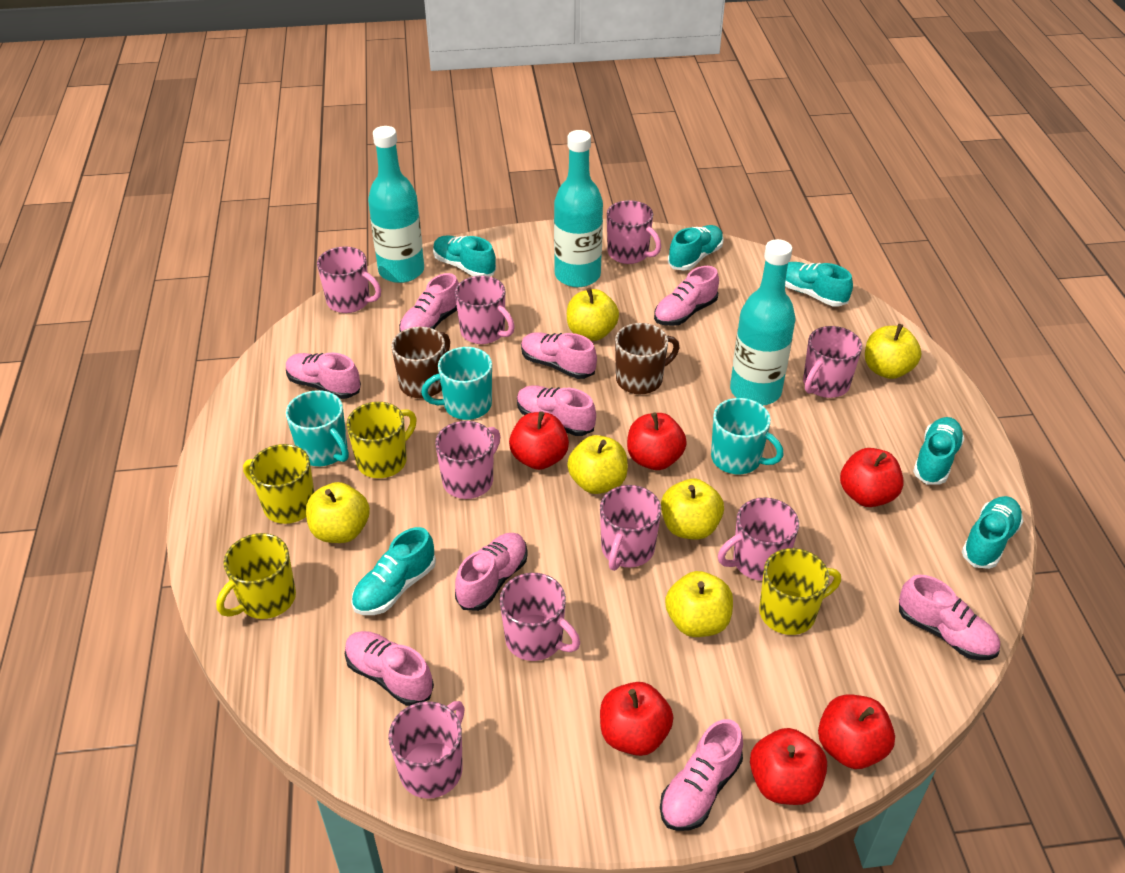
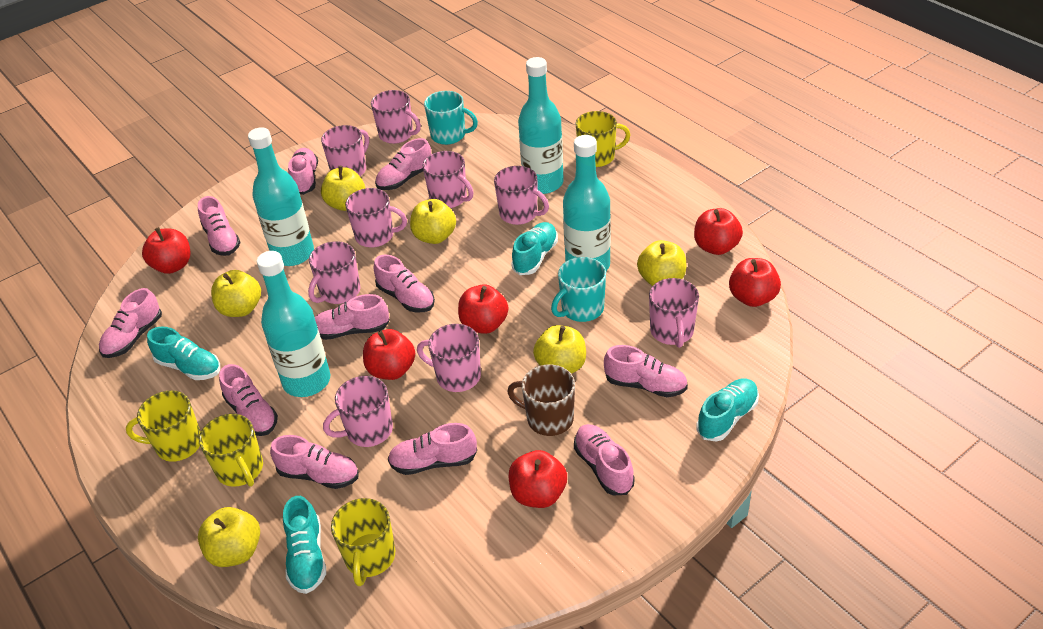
brown mug: [391,327,450,398] [615,323,679,394] = 2 -> [507,364,575,436] = 1
pink shoe: [286,353,361,399] [345,631,434,706] [399,273,459,332] [455,533,528,611] [517,386,596,436] [521,332,597,379] [654,266,719,326] [660,719,743,831] [899,575,1000,660] = 9 -> [99,288,162,358] [198,196,241,256] [219,364,278,436] [270,435,359,489] [288,148,318,195] [315,294,390,340] [374,255,435,312] [375,138,431,190] [388,423,477,475] [574,424,635,495] [604,345,688,397] = 11
turquoise bottle: [368,126,424,283] [554,130,603,287] [730,239,796,405] = 3 -> [248,127,314,266] [257,251,331,397] [518,57,564,194] [563,135,611,271] = 4
turquoise mug: [286,390,349,466] [421,347,492,420] [711,398,784,474] = 3 -> [424,91,478,145] [551,257,606,322] = 2
turquoise shoe: [351,527,436,615] [433,235,496,276] [668,225,724,271] [785,262,853,307] [913,417,965,485] [962,496,1023,569] = 6 -> [147,327,220,380] [283,496,326,594] [511,222,558,275] [696,378,759,442] = 4

